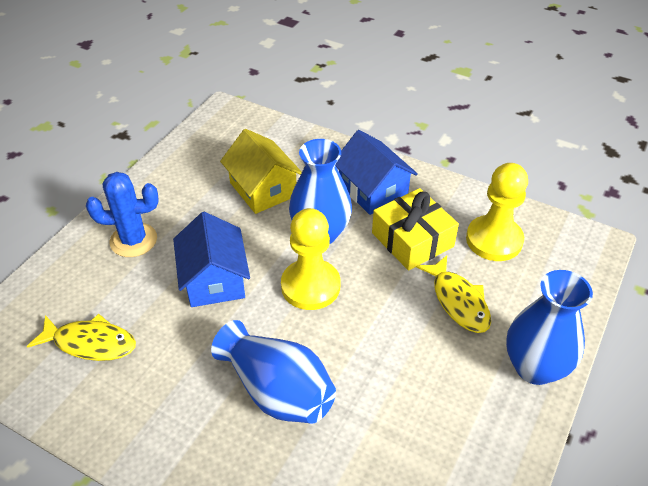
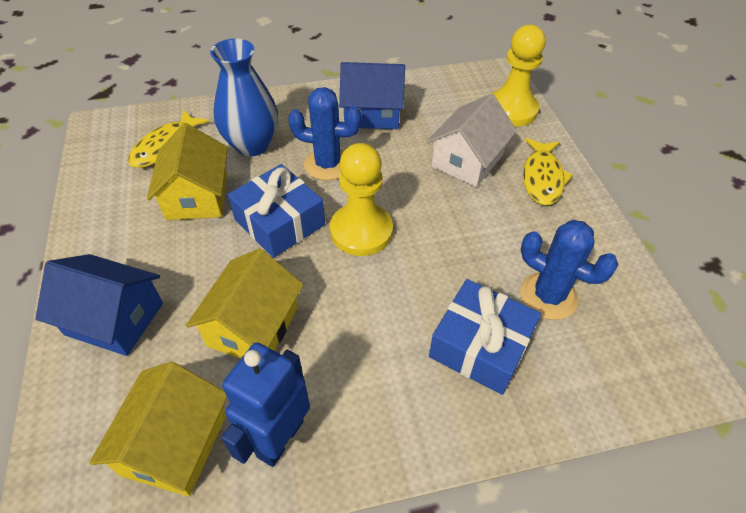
blue cactus: [86,172,159,257] = 1 -> [288,87,361,180] [520,220,619,320] = 2
blue gift: none = 0 -> [228,164,325,258] [429,279,541,395] = 2
blue robot: none = 0 -> [221,342,310,467] = 1
blue vase: [211,320,336,424] [289,139,352,244] [506,270,593,385] = 3 -> [210,38,278,156] = 1
white house: none = 0 -> [427,94,517,187] = 1
yellow gift: [372,188,459,270] = 1 -> none = 0
yellow house: [220,129,302,214] = 1 -> [89,362,227,496] [147,123,228,220] [186,248,304,359] = 3

